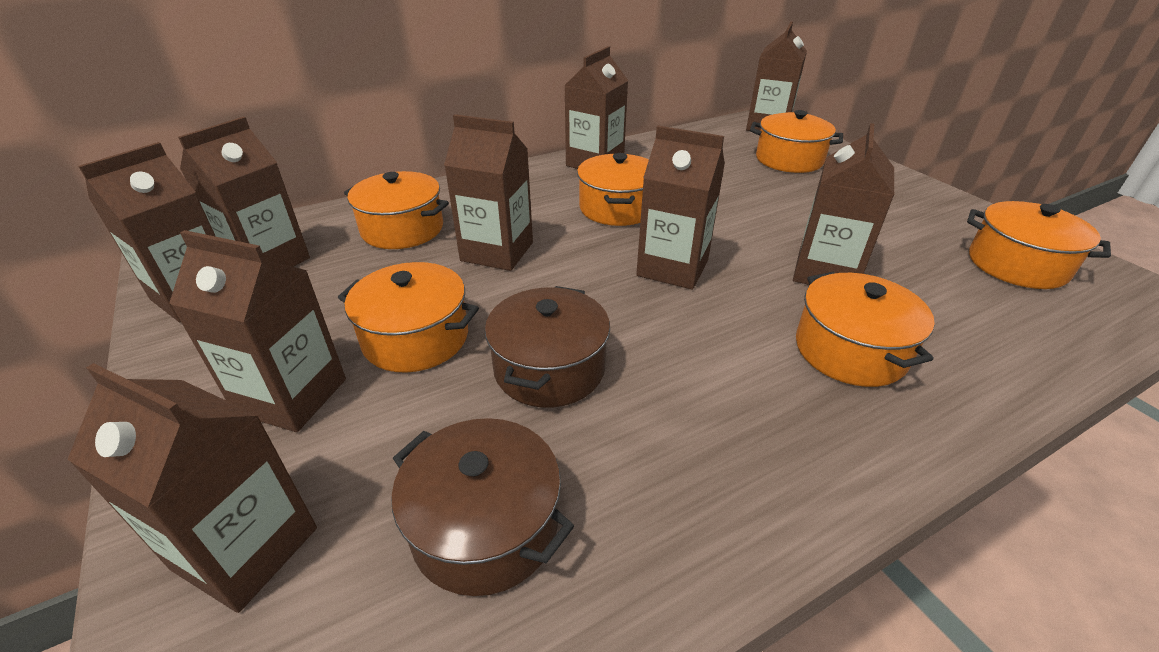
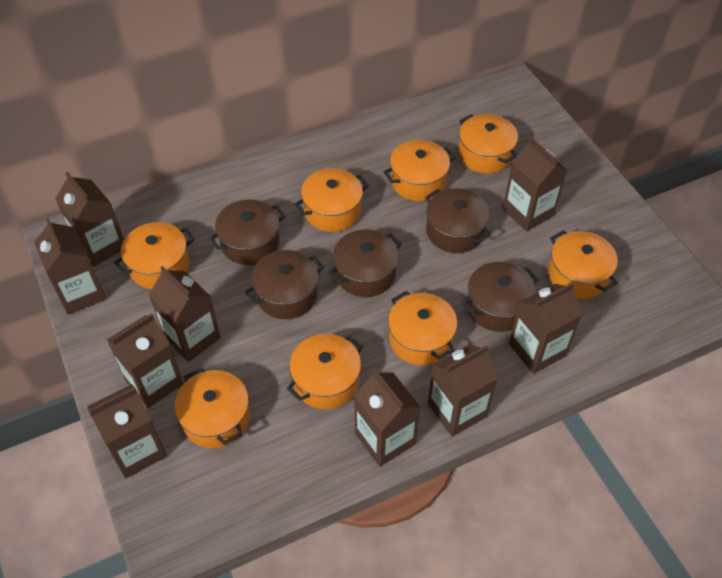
brown pot: [391,418,574,596] [485,286,610,408] = 2 -> [209,199,286,265] [245,250,324,319] [329,229,402,297] [425,188,491,253] [463,262,539,332] = 5
orange pot: [338,262,479,372] [344,171,449,249] [577,153,649,226] [750,110,843,173] [796,272,935,387] [967,201,1111,289] = 6 -> [114,222,194,289] [174,368,250,449] [287,334,363,409] [295,168,369,232] [384,140,456,201] [388,291,457,365] [458,114,518,174] [548,230,618,299] = 8

